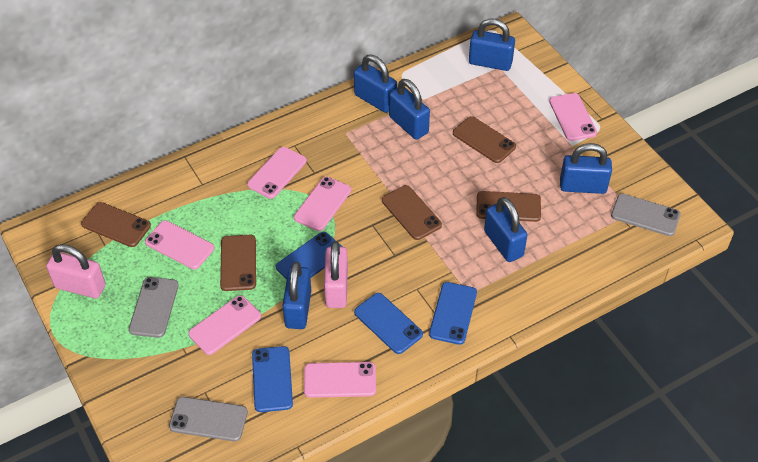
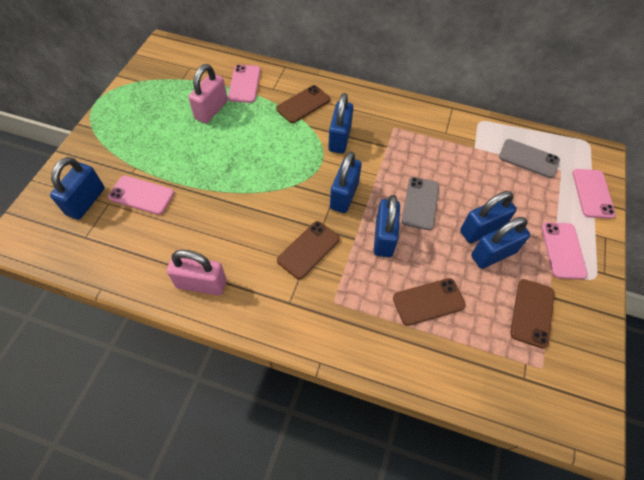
blue phone: [252,346,293,412] [276,232,342,279] [354,293,423,354] [429,282,477,345] = 4 -> none = 0
brown phone: [81,202,151,247] [220,235,256,291] [382,185,442,240] [453,116,516,163] [476,191,541,222] = 5 -> [276,85,330,123] [277,221,340,280] [393,278,466,326] [511,279,555,348] = 4
grey phone: [129,277,179,338] [169,397,248,441] [611,194,681,236] = 3 -> [402,177,439,230] [499,139,560,178] = 2
pink phone: [145,221,214,269] [188,295,261,355] [247,147,307,199] [294,177,351,231] [304,362,376,398] [549,93,597,141] = 6 -> [108,176,174,215] [228,65,261,103] [542,222,588,279] [572,169,616,219] = 4

